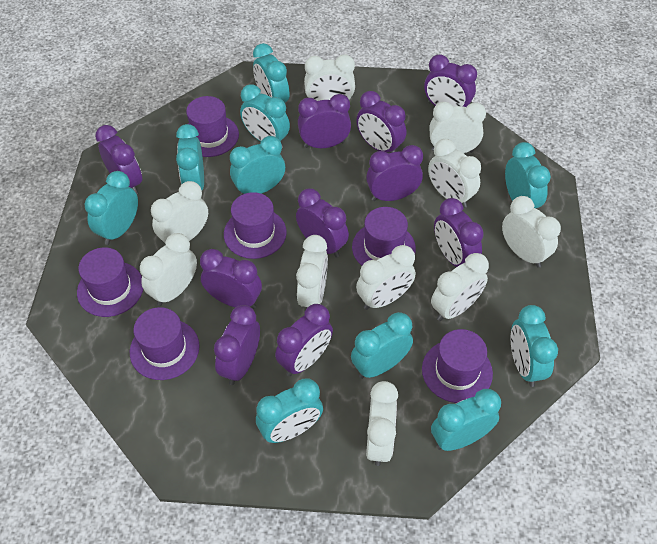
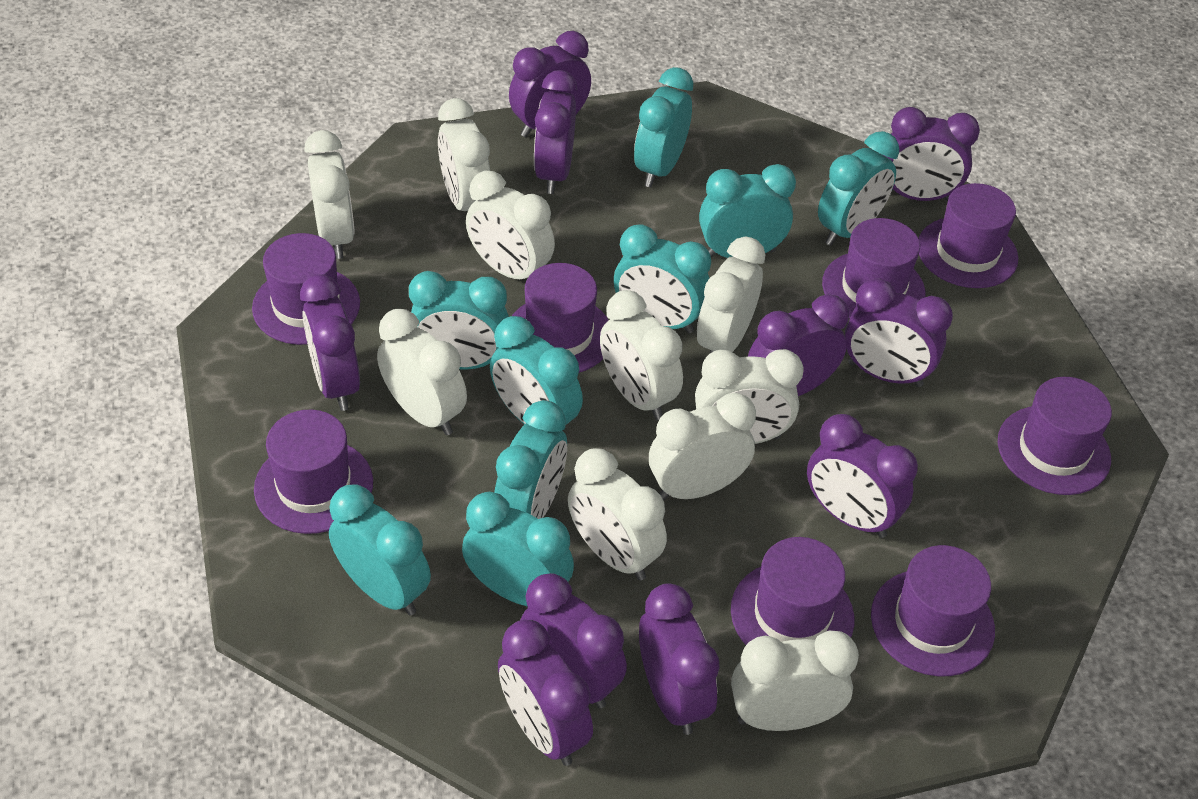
purple hat: [77,247,143,317] [130,307,200,380] [186,96,239,157] [224,192,287,259] [352,207,416,266] [422,329,493,403] = 6 -> [252,233,360,345] [254,410,373,534] [512,263,608,373] [731,537,854,645] [822,218,926,318] [871,545,995,676] [918,183,1019,288] [998,377,1112,495] = 8
turquoise clock: [85,171,138,245] [176,124,204,190] [230,136,285,196] [240,84,290,148] [253,43,289,103] [256,378,323,443] [351,312,413,379] [431,389,501,451] [505,142,551,208] [511,305,558,387] = 10 -> [329,485,431,615] [409,271,509,370] [462,491,574,606] [490,316,583,432] [494,400,567,519] [614,224,711,333] [634,67,693,188] [699,164,796,258] [818,131,899,246] = 9

